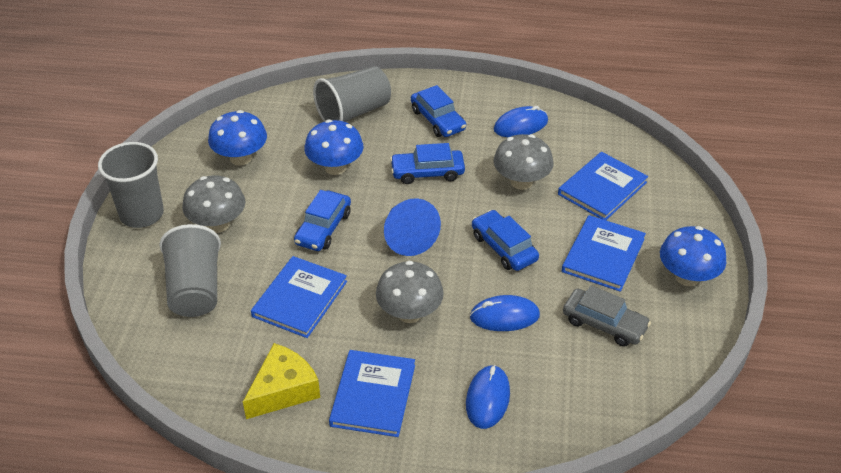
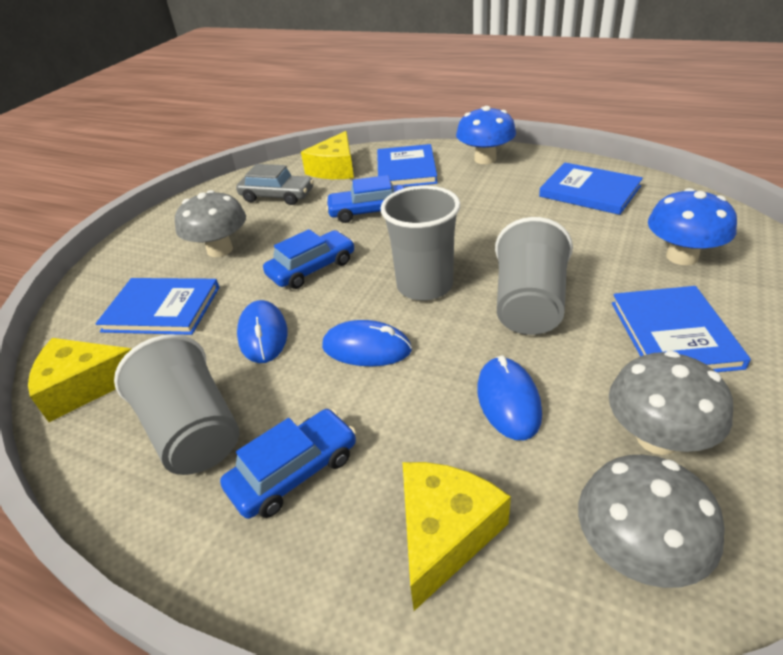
blue car: [294,190,351,251] [390,143,465,184] [411,85,466,137] [472,210,539,271] = 4 -> [220,409,356,519] [263,229,355,289] [326,175,405,223] = 3
blue cone: [384,198,441,256] = 1 -> none = 0
blue mushroom: [208,110,267,166] [304,120,363,175] [660,226,726,286] = 3 -> [456,106,516,164] [648,188,737,265] = 2
yellow cheese: [243,343,320,419] = 1 -> [28,338,131,422] [301,131,354,179] [403,462,511,611] = 3

